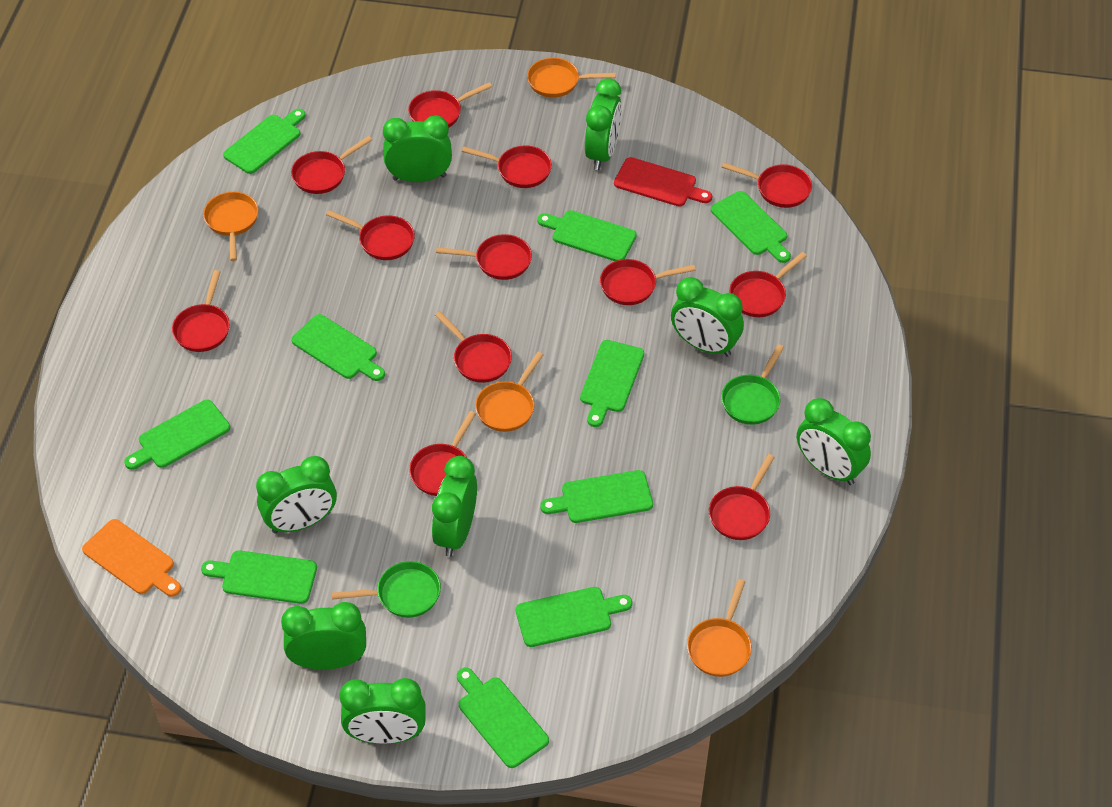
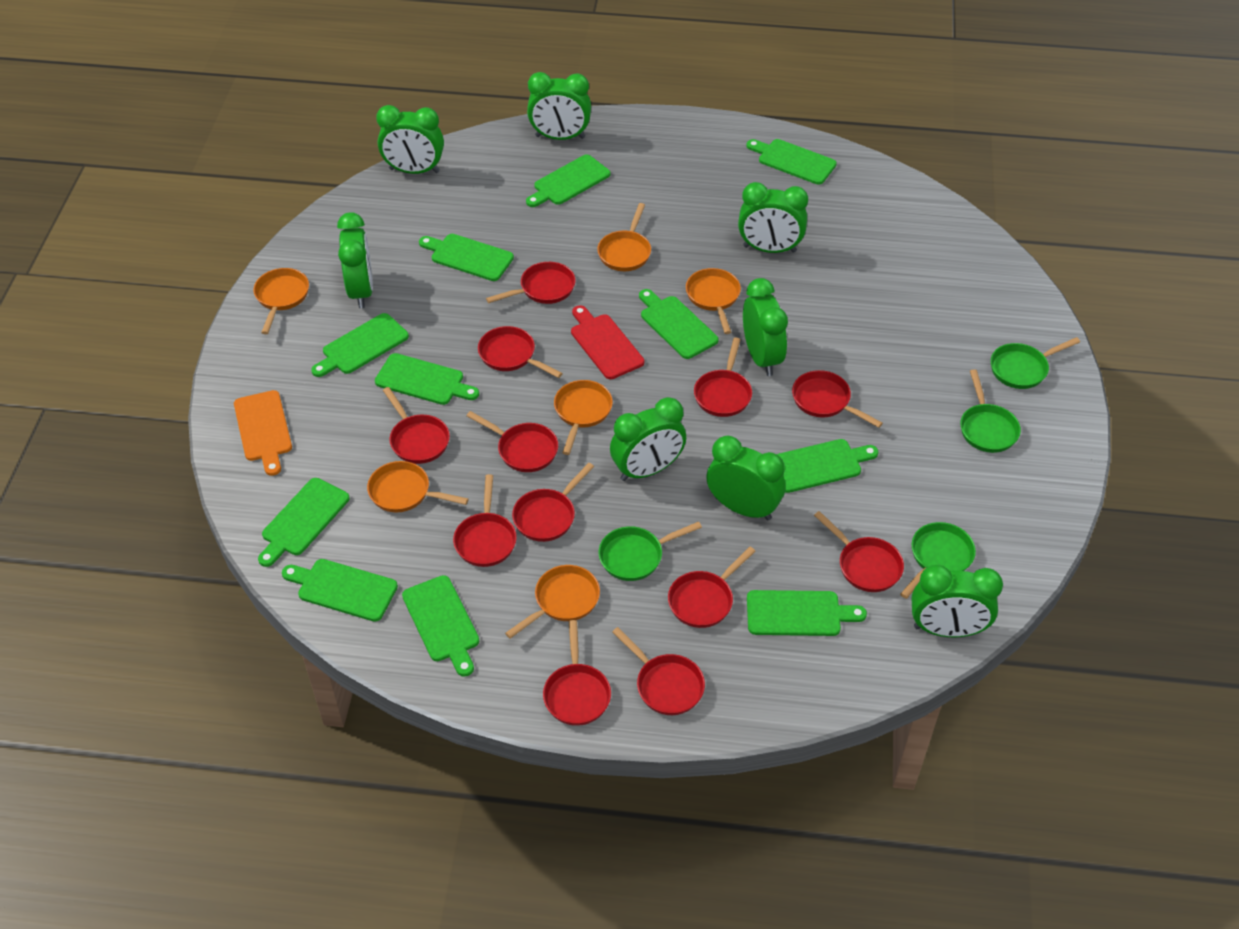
green cutting board: [124,400,230,470] [201,550,317,604] [223,109,306,174] [291,314,385,381] [457,667,549,768] [516,587,632,647] [537,210,637,261] [540,470,653,523] [580,340,644,427] [711,191,791,263] = 10 -> [258,478,350,567] [282,559,398,622] [311,313,409,377] [375,353,479,405] [402,575,479,677] [419,234,514,281] [526,155,610,207] [639,289,719,359] [746,139,837,185] [747,590,867,636] [777,439,878,493] = 11
green pan: [332,561,441,618] [721,344,784,425] = 2 -> [599,522,702,581] [900,522,976,599] [960,369,1021,453] [991,337,1080,389] = 4
orange pan: [203,192,258,261] [475,352,544,432] [527,58,616,98] [687,579,752,677] = 4 -> [253,268,309,334] [367,461,469,512] [505,565,600,639] [554,380,613,455] [597,203,651,271] [686,268,741,334] = 6

